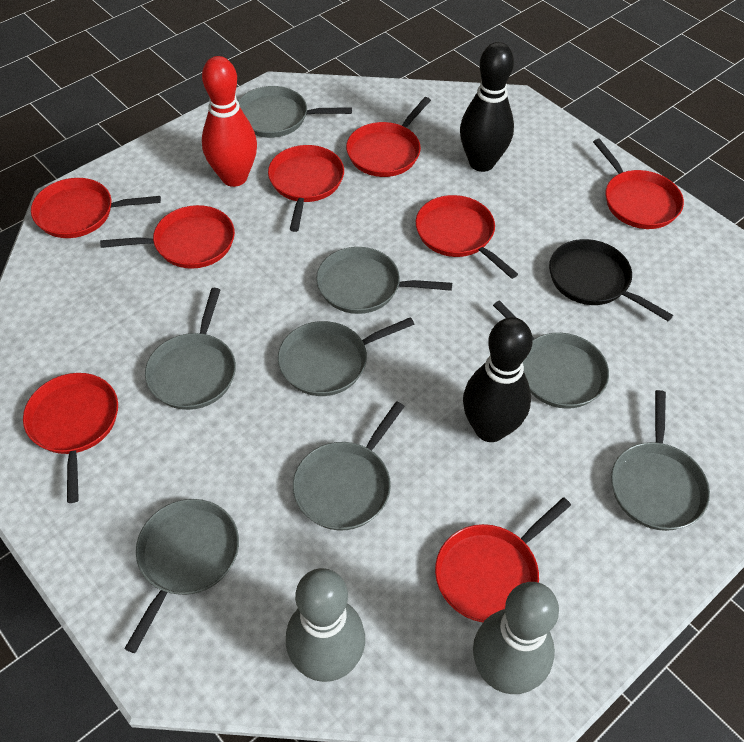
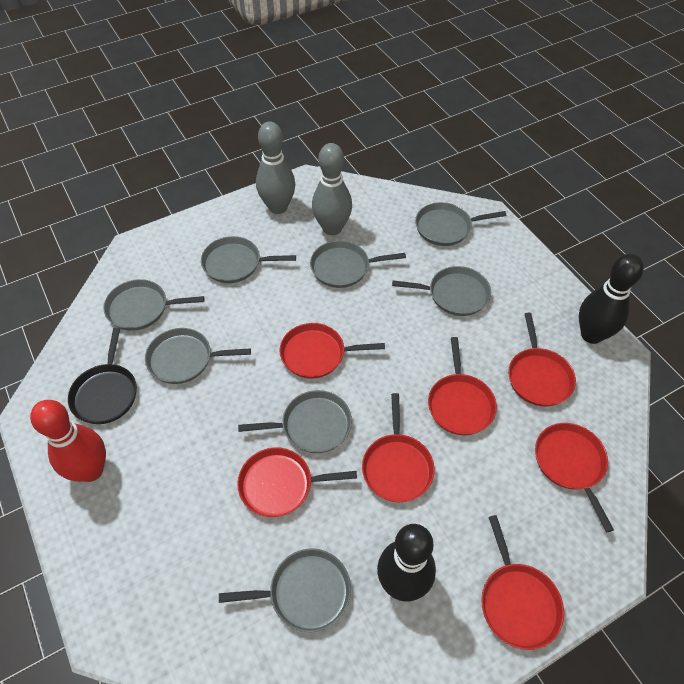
red pan: [23,373,118,503] [31,178,161,238] [100,205,235,269] [268,145,344,232] [346,97,431,177] [416,195,518,279] [435,497,571,622] [593,139,684,229] = 8 -> [237,447,357,517] [280,323,385,379] [362,393,435,502] [428,337,497,435] [481,515,564,650] [508,313,576,407] [535,423,614,532] = 7

